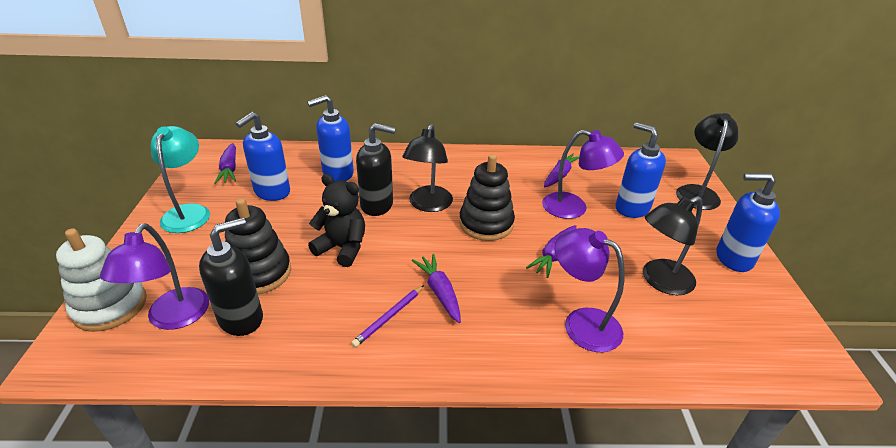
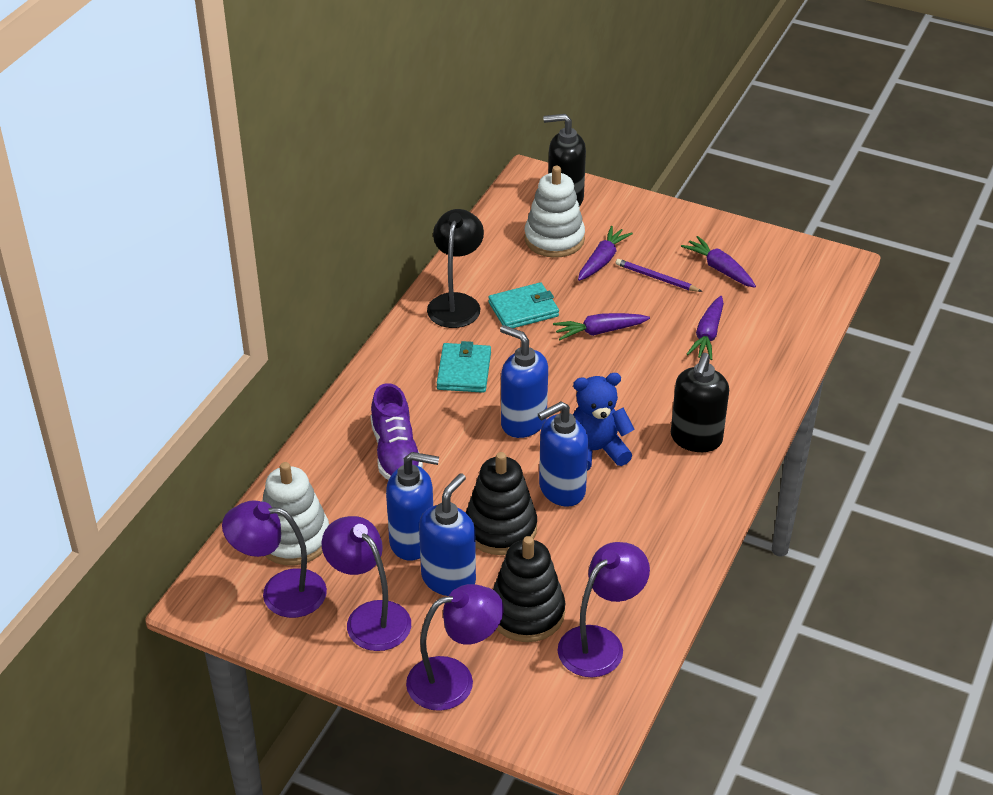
black lamp: [402,124,453,212] [643,196,703,295] [676,113,738,210] = 3 -> [427,209,484,328] = 1
black teddy bear: [308,174,365,267] = 1 -> none = 0
blue teddy bear: none = 0 -> [573,373,634,471] = 1
purple lamp: [100,223,209,330] [542,130,624,219] [555,228,625,352] = 3 -> [222,500,327,618] [321,516,411,651] [406,584,503,711] [558,542,650,677] = 4
purple shoe: none = 0 -> [371,383,423,480] = 1
turquoise lamp: [151,126,210,233] = 1 -> none = 0
turquoise wallet: none = 0 -> [437,341,491,393] [488,282,559,328] = 2
white stacking toy: [56,228,147,332] = 1 -> [262,462,329,566] [524,166,585,258] = 2

